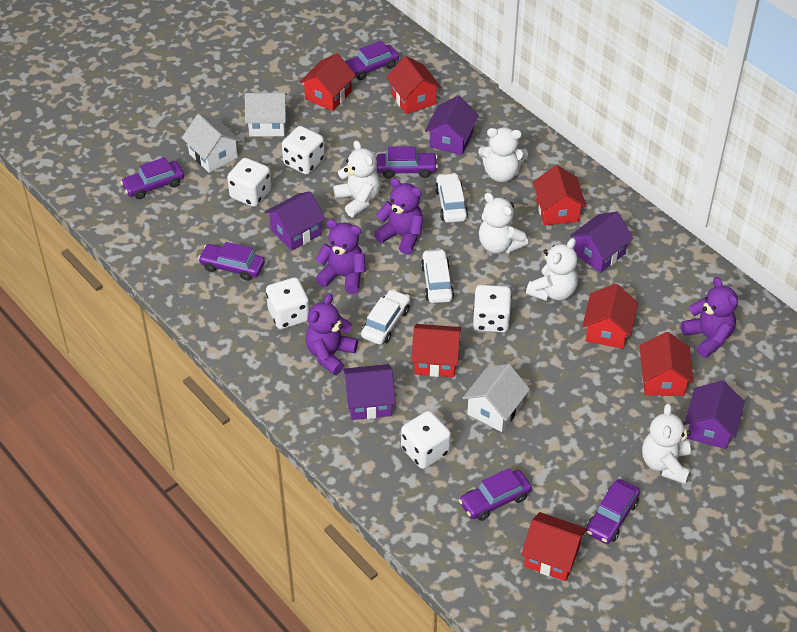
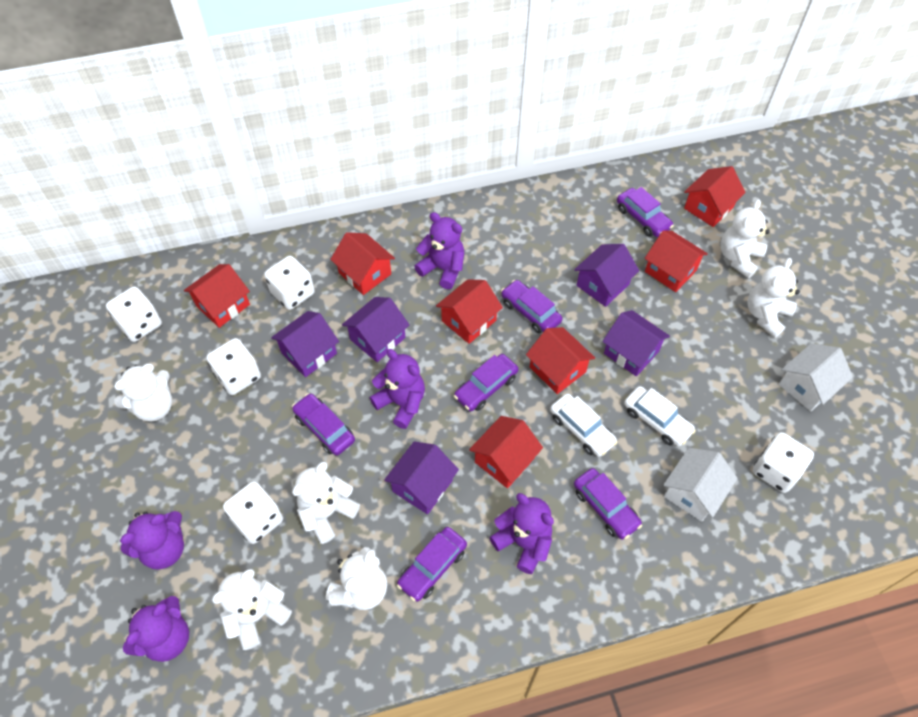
purple teddy bear: [306,294,358,375] [315,219,366,294] [374,178,423,254] [681,277,738,358] = 4 -> [120,511,184,570] [123,596,189,662] [370,349,425,429] [414,212,464,289] [490,493,554,574] = 5
white car: [361,289,410,345] [421,249,454,303] [435,173,468,223] = 3 -> [550,393,618,457] [624,386,696,446] = 2
white house: [182,114,241,173] [245,93,287,137] [463,364,530,432] = 3 -> [663,448,738,522] [779,343,853,411] = 2
white teddy bear: [333,140,380,217] [478,127,528,182] [479,193,528,254] [526,238,578,301] [642,404,691,484] = 5 -> [114,364,172,421] [212,569,292,650] [292,462,360,544] [326,547,387,610] [721,199,770,278] [748,258,800,338] = 6

